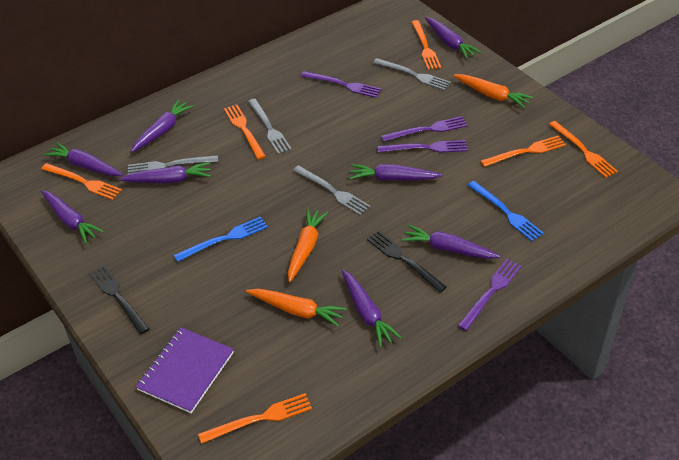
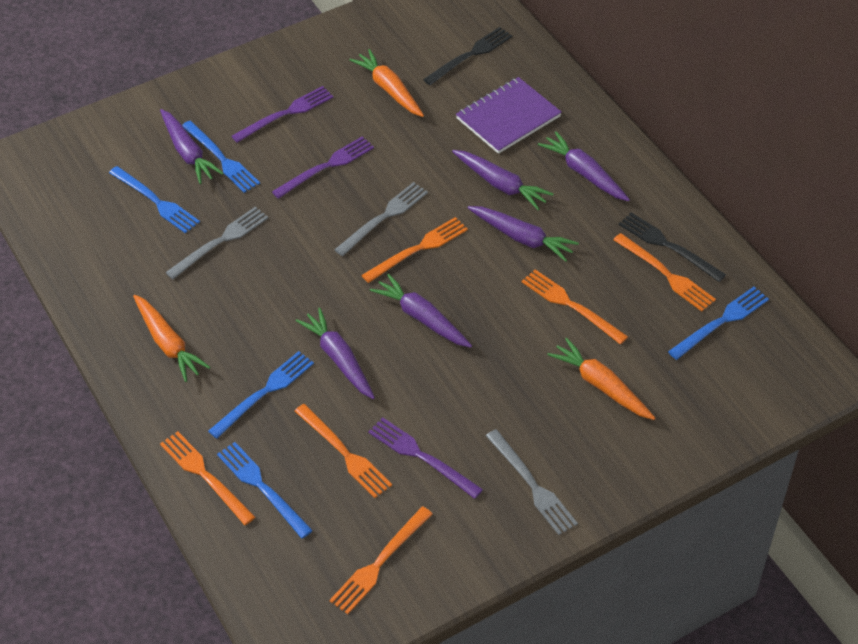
blue fork: [174,216,268,262] [468,181,544,241] = 2 -> [109,166,200,233] [182,121,260,193] [208,351,314,439] [217,442,313,539] [668,287,769,360] = 5
grey fork: [128,155,218,174] [248,99,292,154] [293,165,371,215] [373,58,451,90] = 4 -> [165,207,268,279] [334,182,428,256] [486,429,578,535] = 3
purple carrot: [41,190,104,244] [44,142,123,176] [119,162,211,183] [131,99,194,153] [341,269,402,348] [350,164,442,181] [402,225,501,259] [425,17,481,59] = 8 -> [160,109,223,184] [296,308,375,399] [370,274,472,348] [452,150,553,210] [467,206,579,262] [538,131,630,201] = 6
purple fork: [301,71,382,98] [377,140,468,153] [381,116,468,142] [458,259,522,331] = 4 -> [231,86,333,143] [272,136,374,199] [368,417,483,499] = 3

